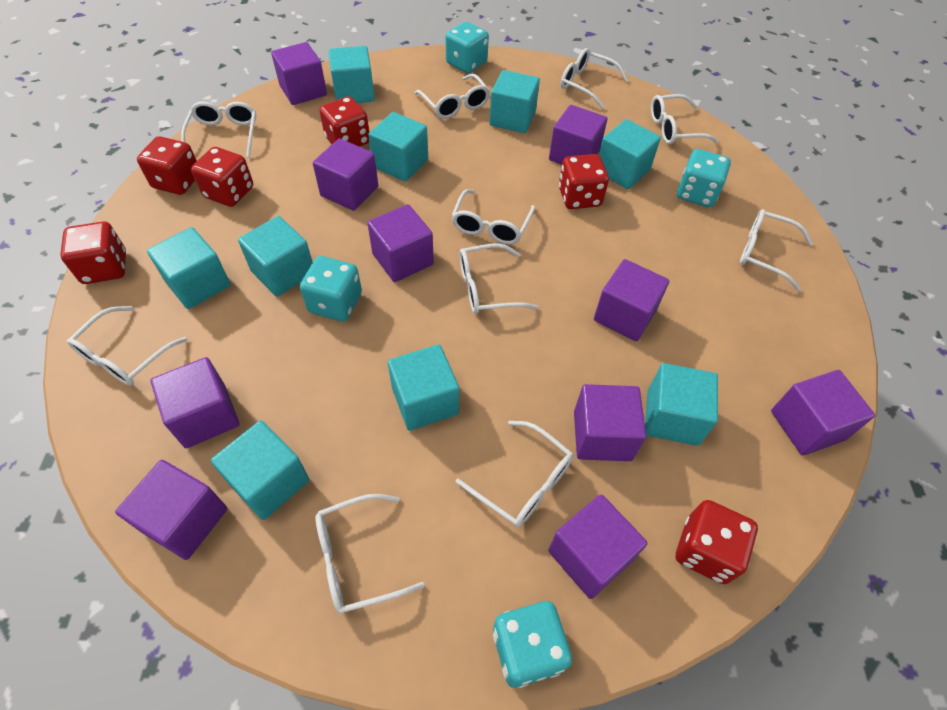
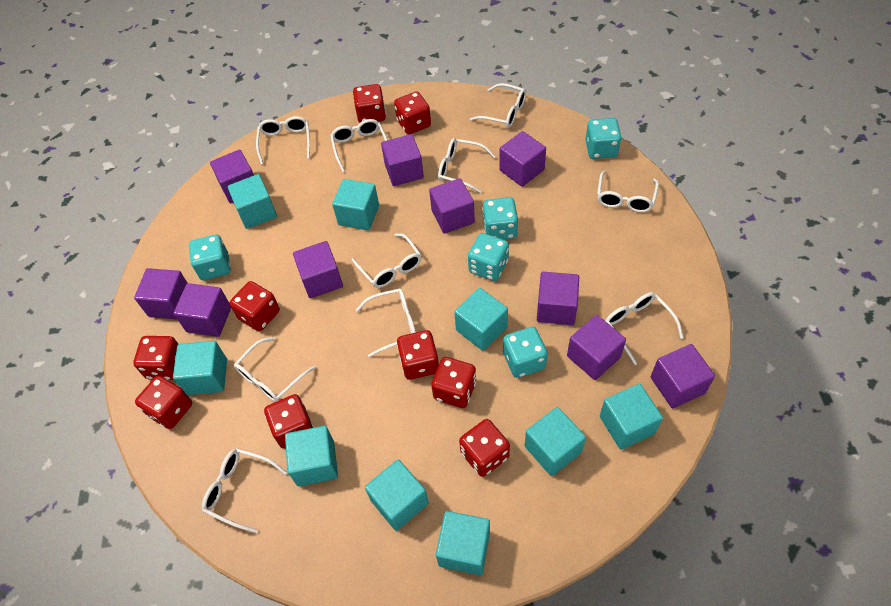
red dice: [60,221,126,284] [137,136,197,195] [191,147,253,207] [319,96,369,147] [559,154,609,209] [676,500,758,584] = 6 -> [133,336,178,380] [135,376,192,429] [230,281,280,332] [264,394,314,449] [353,84,386,123] [394,91,431,135] [397,330,439,380] [431,357,476,408] [459,419,510,477] = 9
turquoise dice: [300,256,362,321] [446,22,489,73] [493,601,572,688] [677,149,731,207] = 4 -> [189,235,231,280] [468,233,509,281] [482,197,518,240] [503,327,548,378] [585,118,622,159] = 5

